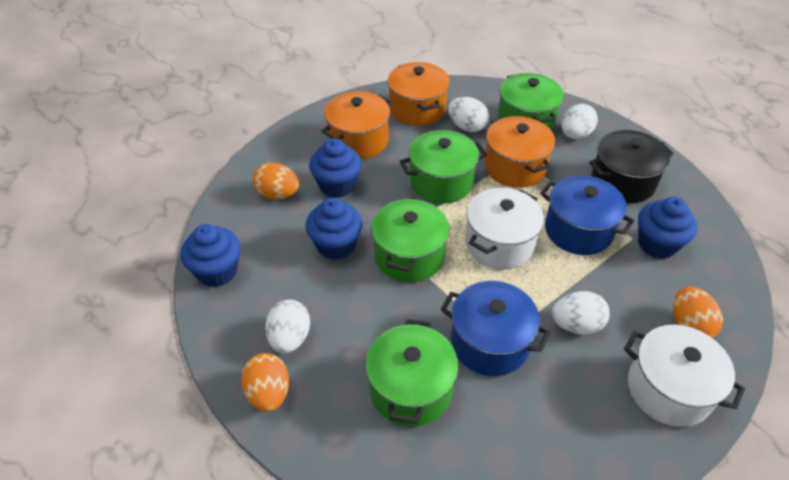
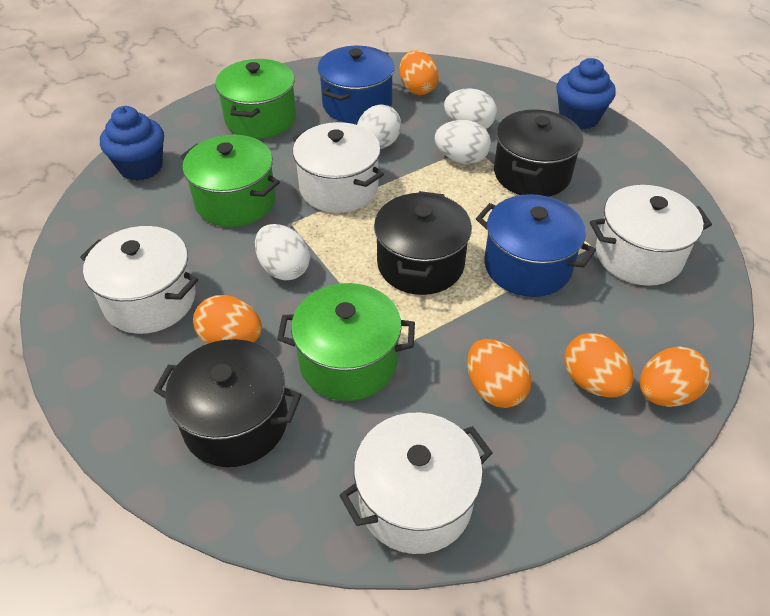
black pot: [589,130,674,203] = 1 -> [154,339,301,467] [374,191,472,295] [494,109,583,197] = 3
blue cupcake: [181,224,241,287] [306,198,363,260] [309,139,362,198] [638,197,697,259] = 4 -> [100,106,164,181] [556,58,616,129] = 2
green pot: [365,319,458,427] [371,197,450,282] [400,130,487,203] [497,73,564,131] = 4 -> [180,135,280,227] [215,59,296,139] [277,283,415,401] = 3
orange egg: [241,353,289,412] [253,163,299,199] [673,286,723,338] = 3 -> [193,295,262,344] [399,50,439,95] [467,339,532,408] [564,333,633,398] [640,346,711,407] = 5
orange pot: [321,91,392,159] [387,62,450,126] [484,116,555,188] = 3 -> none = 0
white pot: [465,188,544,269] [624,325,745,427] = 2 -> [80,226,198,334] [293,122,384,213] [339,413,493,554] [590,185,712,286] = 4

